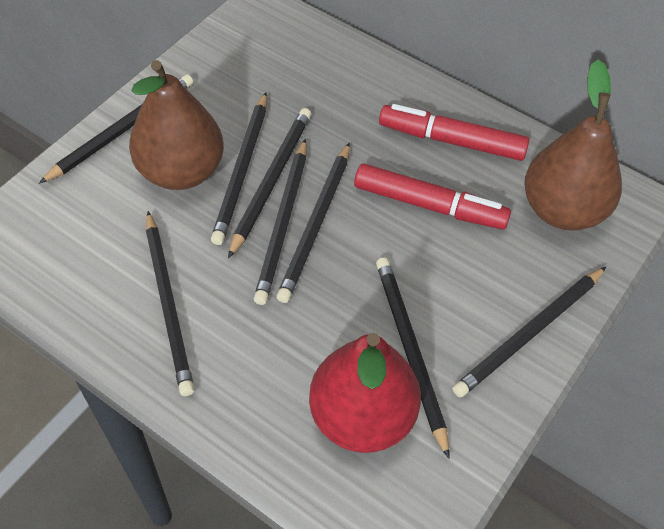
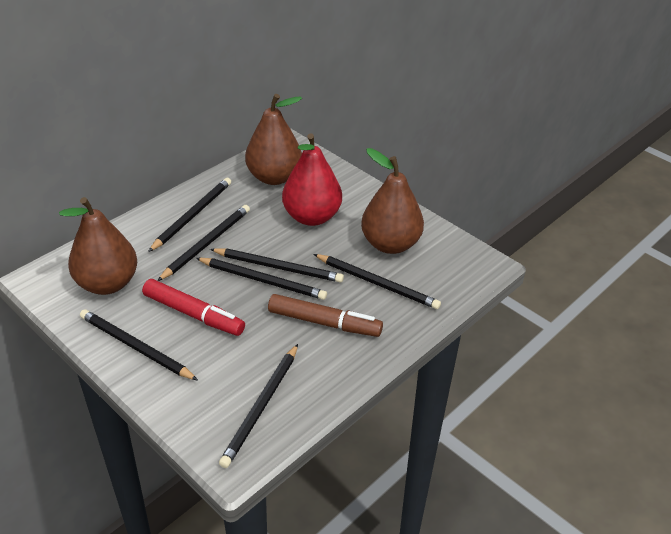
black pencil: [39,74,193,184] [146,211,194,396] [211,92,267,245] [228,108,311,258] [254,139,306,305] [276,142,350,303] [376,258,449,459] [452,267,606,398] = 8 -> [80,309,198,380] [148,178,231,252] [157,205,250,281] [196,258,327,300] [210,248,344,283] [219,344,298,468] [314,254,441,309] = 7
brown marker: none = 0 -> [268,294,383,337] = 1
brown pear: [129,60,224,190] [524,60,622,231] = 2 -> [59,197,137,295] [245,94,302,185] [361,148,424,254] = 3
red marker: [354,163,511,230] [379,104,529,161] = 2 -> [142,279,245,336] = 1

